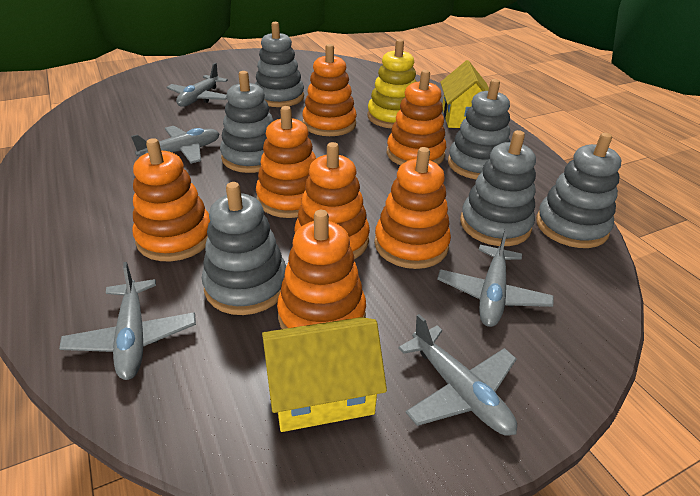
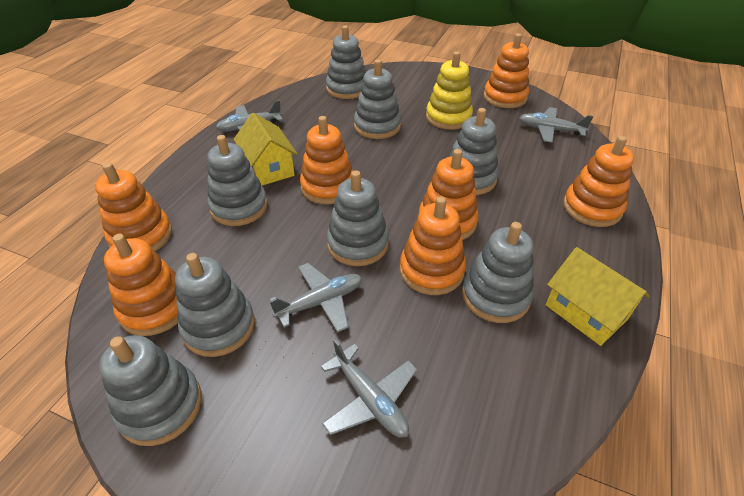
grey plane: [59,262,196,380] [131,126,220,164] [166,63,228,107] [398,314,517,436] [437,229,554,327] = 5 -> [216,100,283,132] [269,263,362,333] [321,339,417,438] [519,107,593,143] = 4
grey stacking toy: [202,182,286,315] [220,71,274,173] [255,22,304,107] [448,79,510,179] [460,130,536,246] [536,133,621,248] = 6 -> [99,335,202,446] [175,253,255,357] [207,135,268,226] [326,26,366,99] [326,170,389,266] [354,59,401,139] [449,108,499,195] [462,222,534,323] = 8

